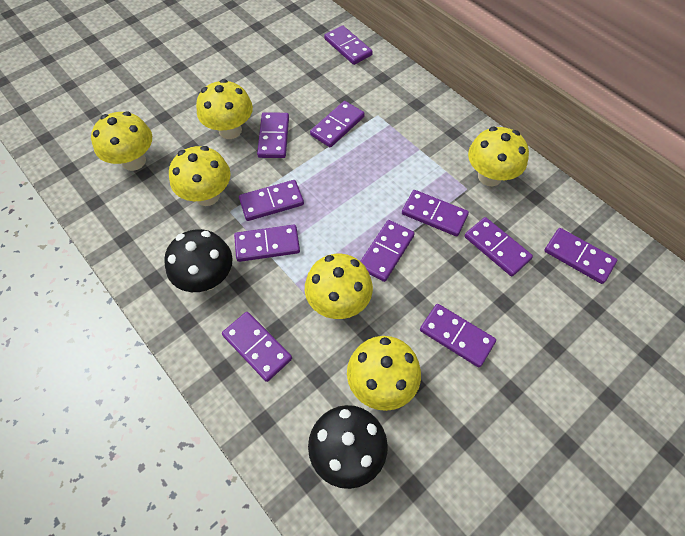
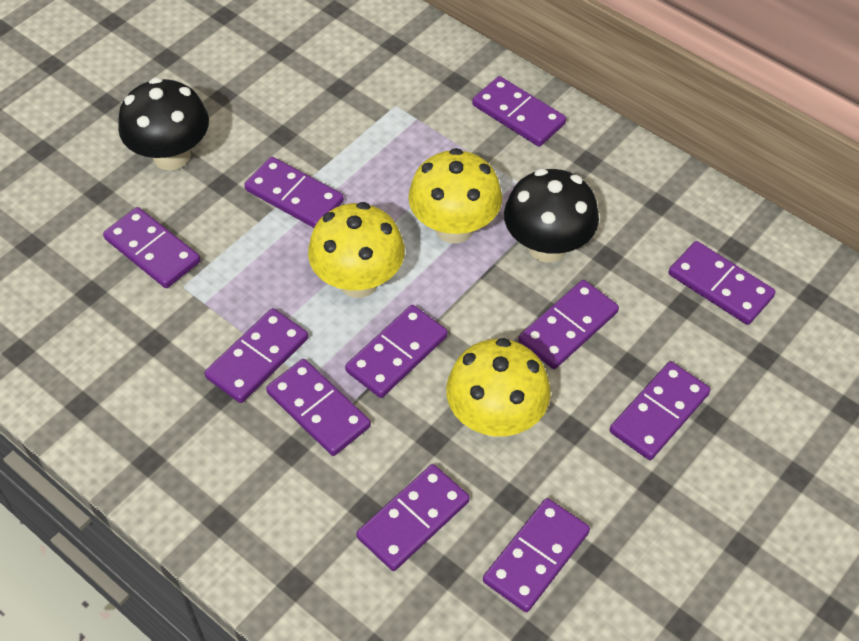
yellow mushroom: [91,111,152,171] [169,146,231,206] [196,79,253,139] [305,254,373,319] [347,336,421,411] [468,127,529,186] = 6 -> [308,202,405,298] [408,148,502,243] [446,338,551,438] = 3

